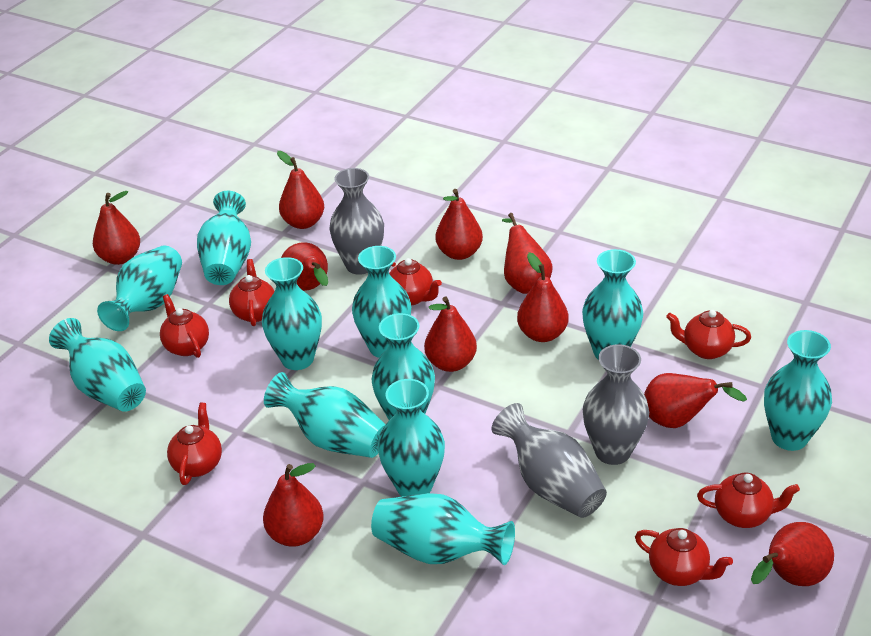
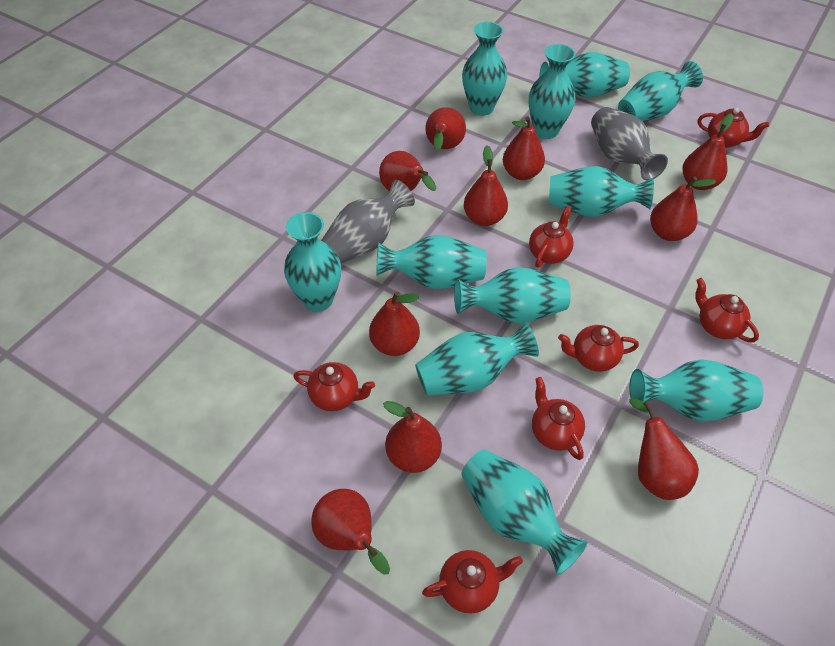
grey vase: [329,168,384,275] [491,403,607,518] [583,344,649,465] = 3 -> [321,180,415,264] [591,107,668,180] = 2

